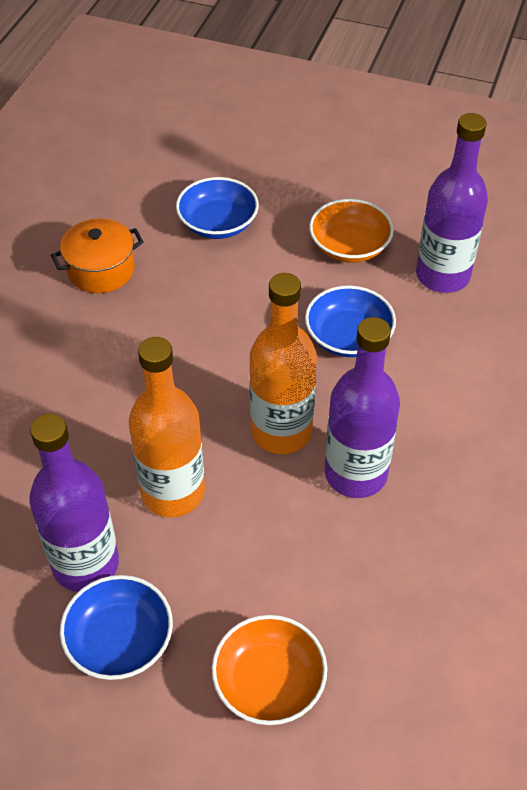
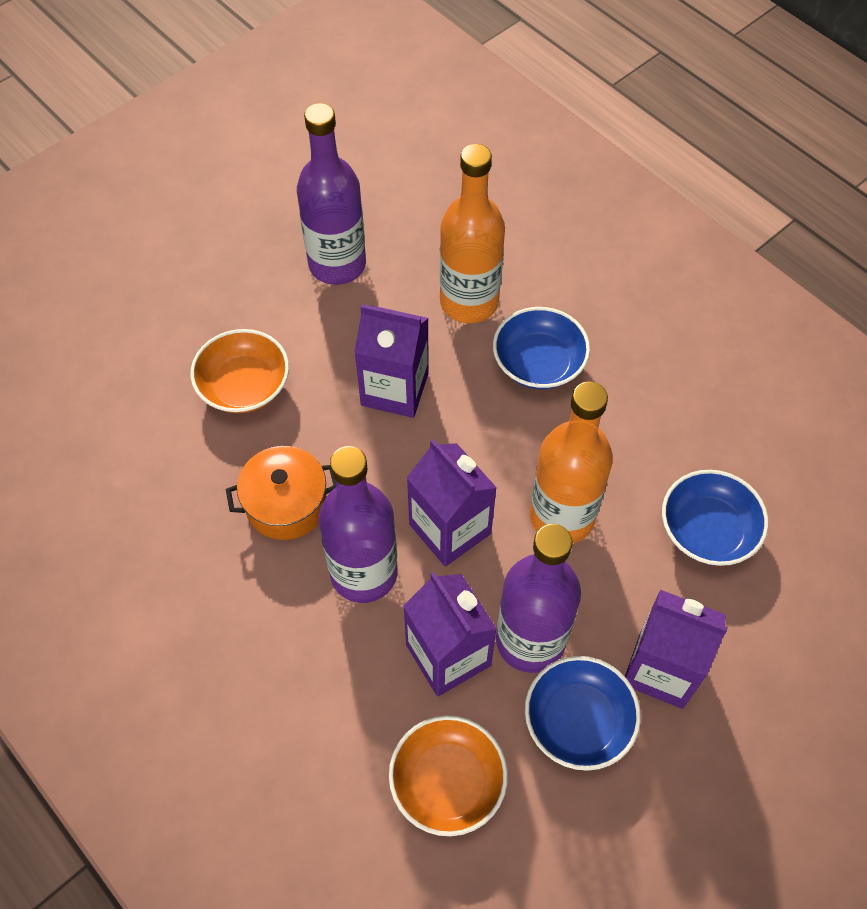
purple carton: none = 0 -> [354,304,429,418] [403,572,497,696] [407,439,497,567] [625,590,728,709] = 4

